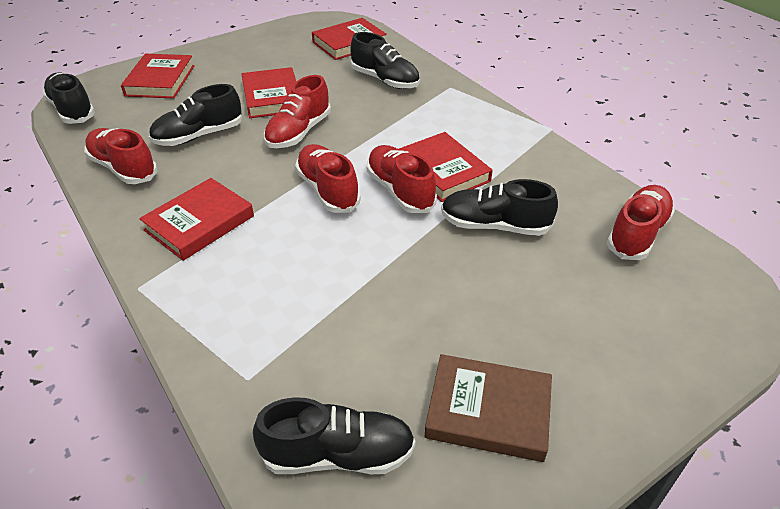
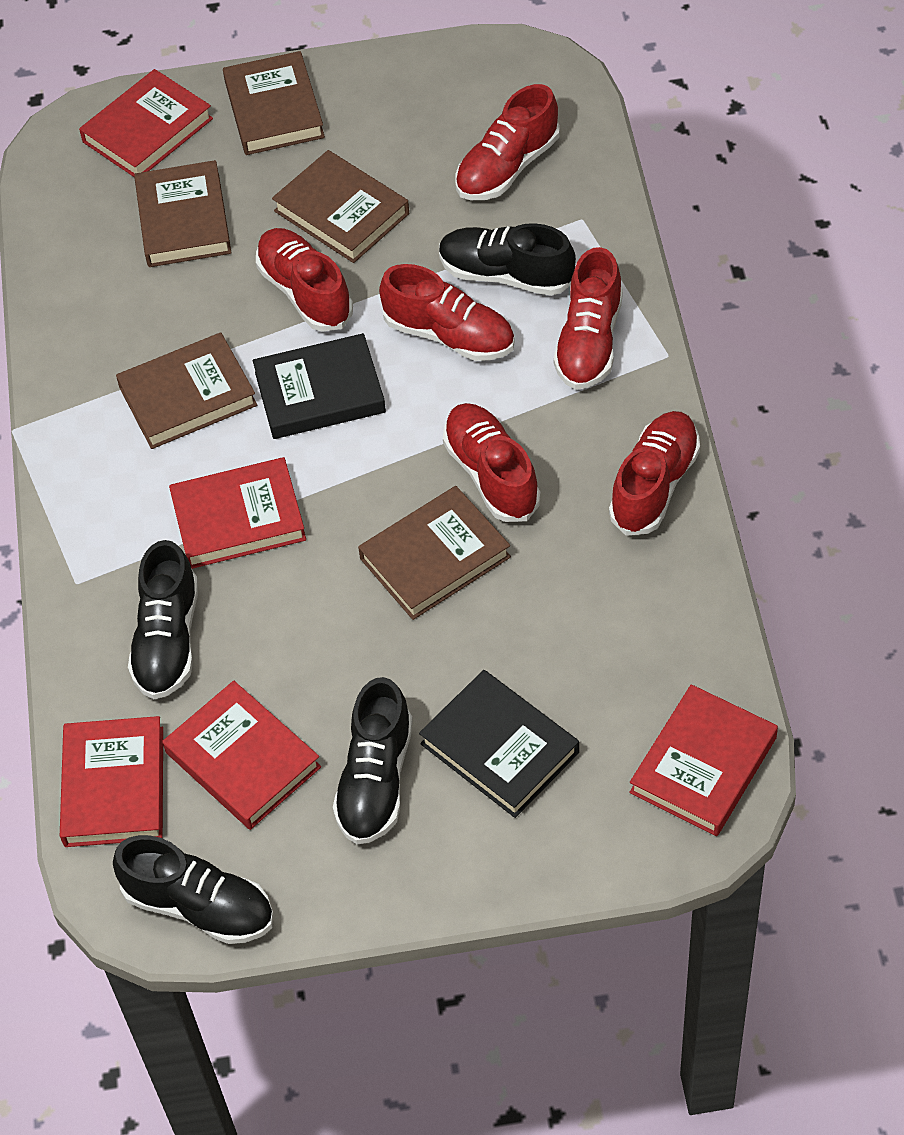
black book: none = 0 -> [253,333,386,439] [419,670,579,818] = 2
black shoe: [42,72,95,124] [149,84,242,146] [253,397,415,474] [350,32,420,89] [441,179,558,236] = 5 -> [113,835,274,944] [128,540,198,699] [333,677,413,844] [439,223,576,296] = 4
brown book: [424,354,552,462] = 1 -> [116,332,257,449] [134,160,232,267] [223,51,325,155] [272,150,409,263] [358,486,511,620] = 5
red shoe: [84,128,157,184] [264,75,331,148] [295,144,361,213] [367,145,437,213] [607,185,675,260] = 5 -> [256,228,353,332] [379,264,515,361] [443,403,541,522] [455,84,560,200] [553,247,623,390] [609,411,700,536] = 6

